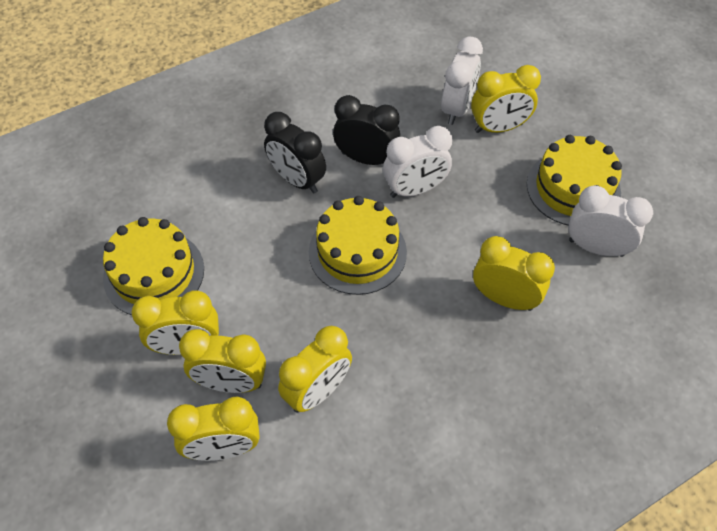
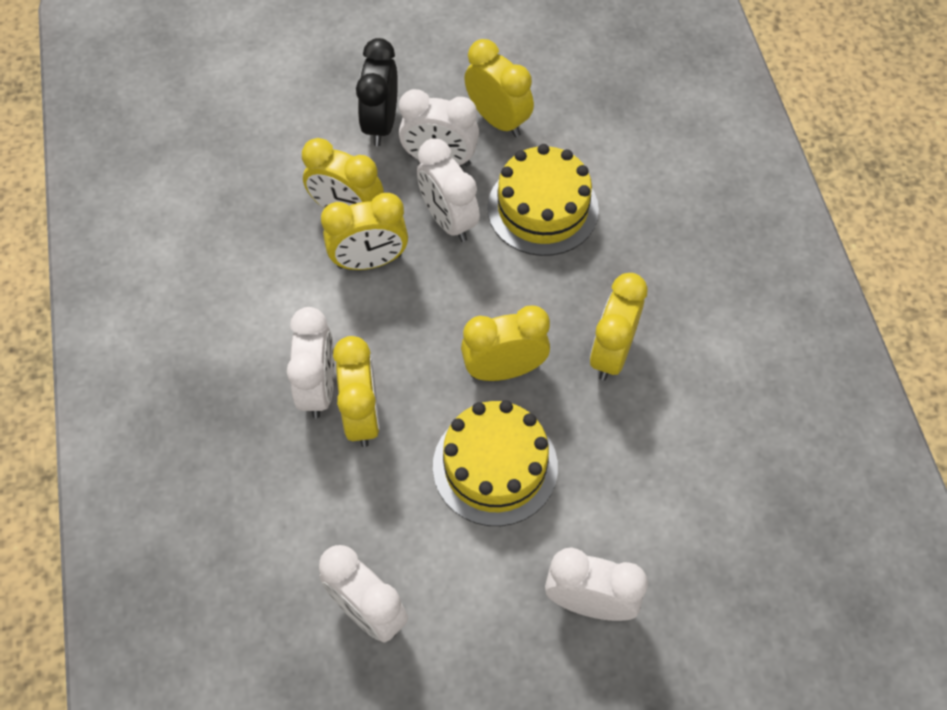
black clock: [264,112,326,194] [333,95,400,165] = 2 -> [356,38,398,146] = 1
white clock: [383,126,452,198] [441,36,483,125] [569,186,653,257] = 3 -> [287,307,334,418] [319,545,408,642] [399,89,479,166] [417,138,480,242] [545,547,648,621] = 5
yellow cake: [103,217,204,315] [309,196,407,295] [527,135,622,226] = 3 -> [433,400,558,526] [487,144,599,256] = 2

